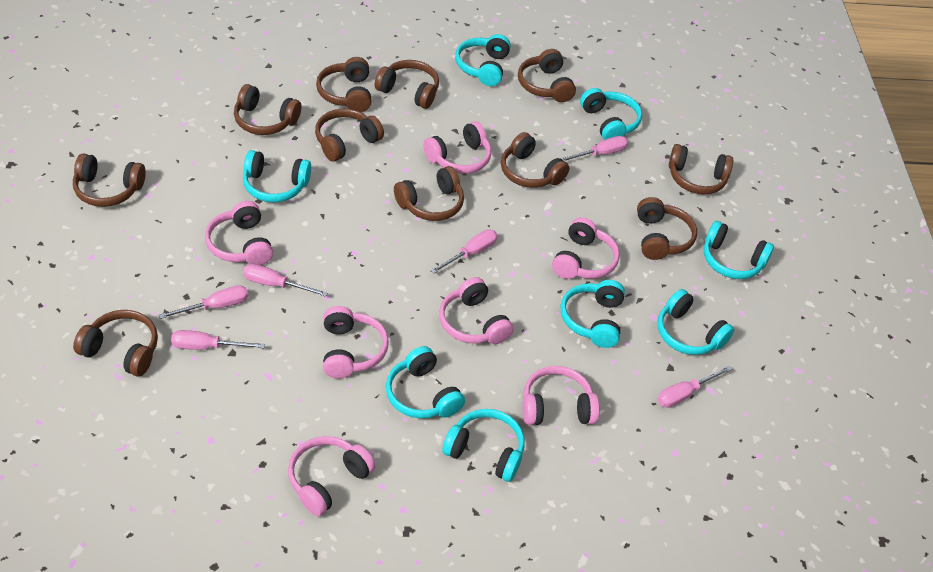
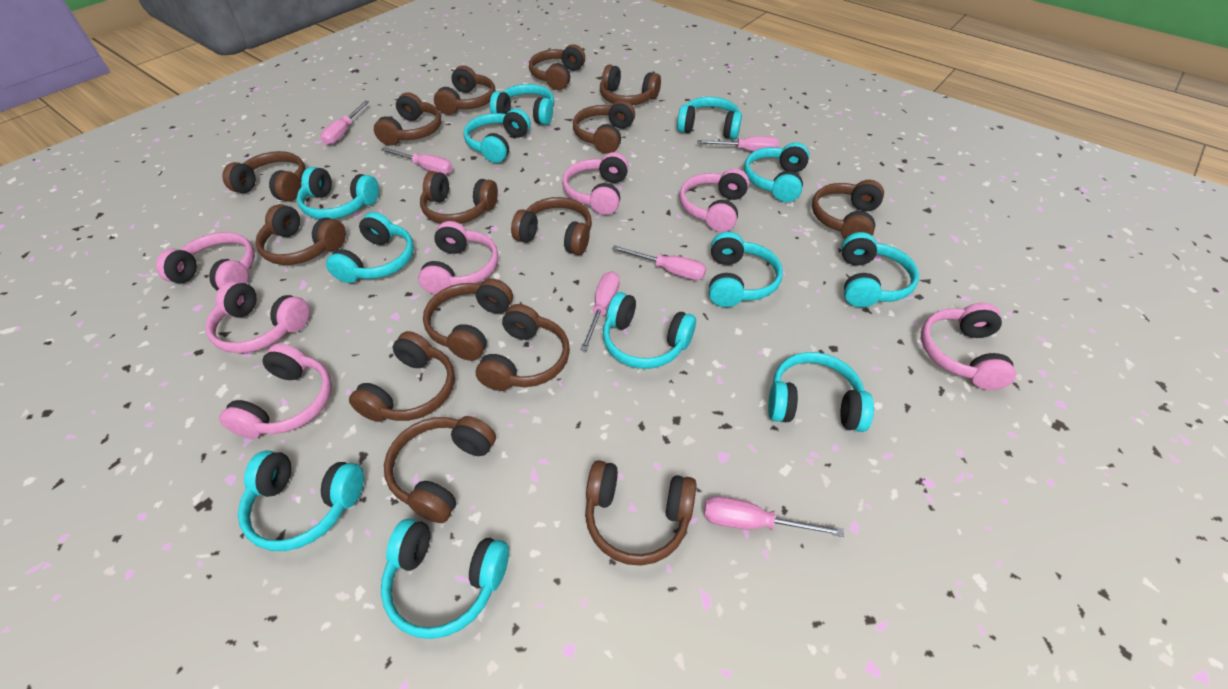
brown headphones: [73,153,146,207] [73,310,158,376] [234,84,301,135] [315,109,384,161] [316,57,371,112] [375,60,439,109] [394,166,464,221] [501,132,569,188] [518,49,576,102] [637,197,697,260] [669,144,733,194] = 11 -> [223,151,306,201] [255,204,346,265] [349,331,455,422] [374,93,441,146] [384,416,496,523] [420,171,498,224] [423,278,513,361] [434,66,495,115] [476,304,570,391] [511,197,592,255] [529,44,585,90] [573,100,635,154] [585,460,697,566] [600,65,661,105] [812,180,884,239] = 15
turquoise headphones: [243,150,311,203] [386,346,465,419] [442,409,525,482] [455,34,511,86] [561,280,625,348] [580,88,642,140] [657,289,734,355] [704,221,774,279] = 8 -> [238,450,364,551] [297,167,379,219] [326,212,414,283] [381,519,509,639] [464,109,531,163] [490,84,554,125] [603,292,696,369] [677,97,742,140] [709,232,783,307] [744,142,809,202] [768,352,874,432] [842,232,919,307] = 12

